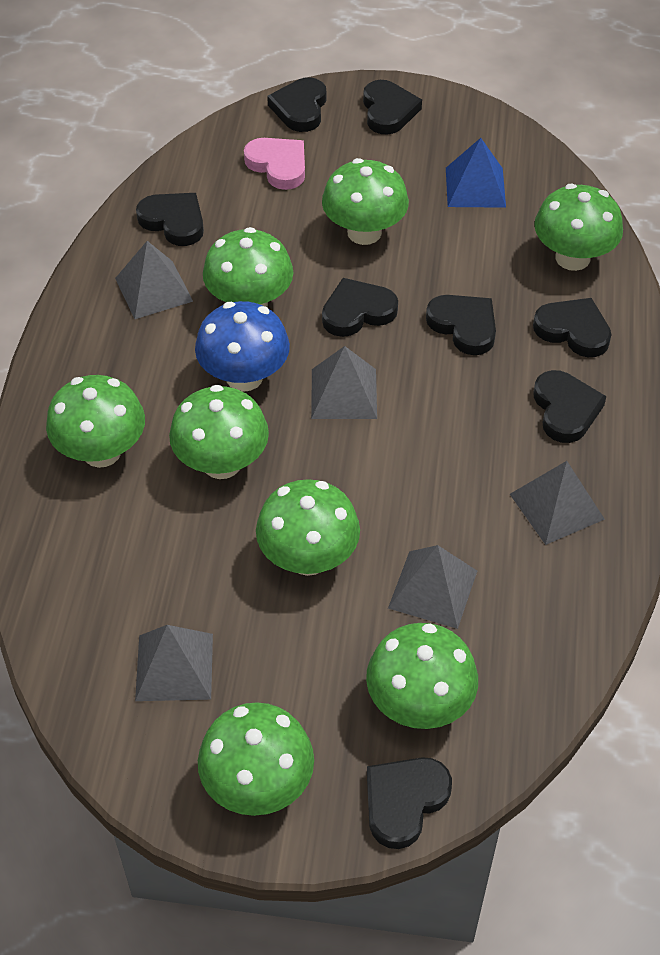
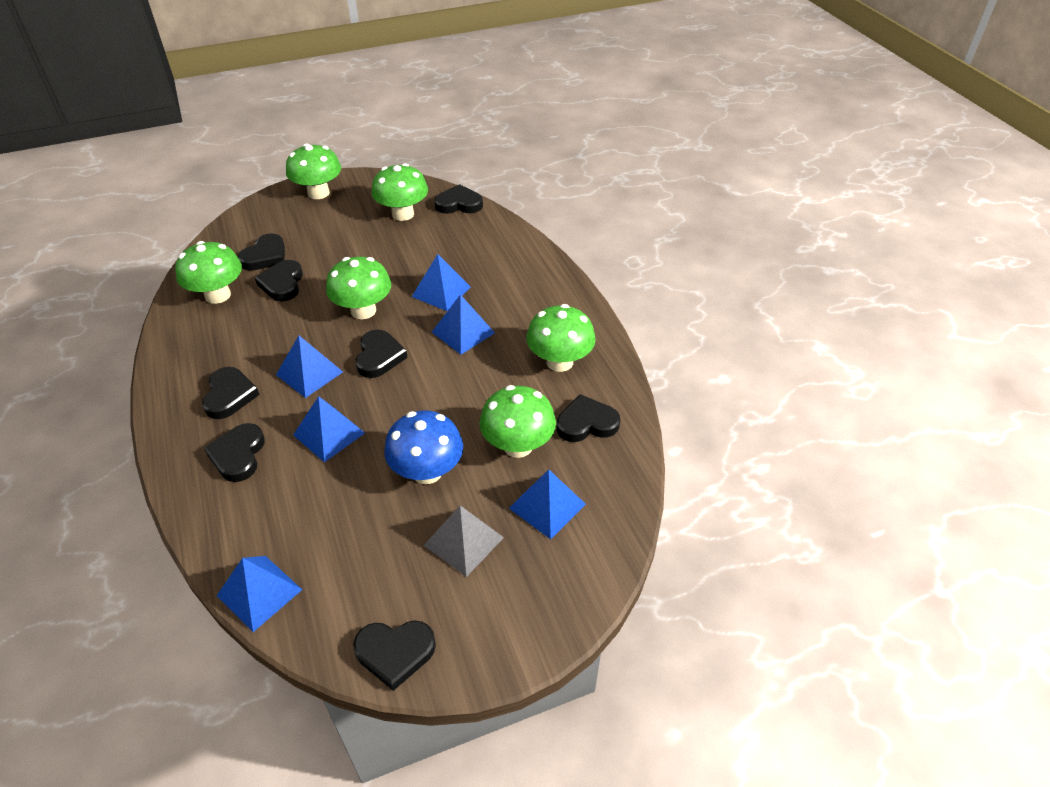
blue pyramid: [446,138,506,208] = 1 -> [217,556,302,632] [276,336,343,398] [293,396,365,462] [412,254,471,311] [432,294,495,355] [509,470,586,539] = 6
green mushroom: [46,375,145,468] [169,385,269,479] [198,702,314,816] [203,227,293,307] [256,479,360,576] [322,158,409,245] [366,623,478,729] [534,184,623,271] = 8 -> [175,241,242,304] [286,144,341,199] [326,257,391,319] [372,163,428,221] [480,385,556,458] [526,304,596,372] = 6
grey pyramid: [115,241,193,319] [135,625,213,701] [311,346,377,419] [388,545,477,629] [510,461,605,545] = 5 -> [423,506,504,577] = 1
pink heart: [244,138,305,190] = 1 -> none = 0

